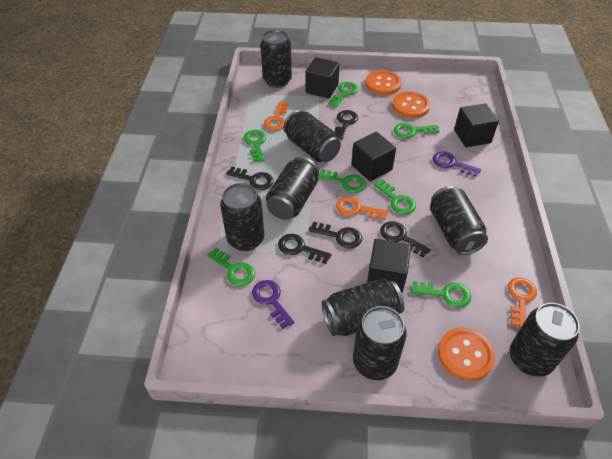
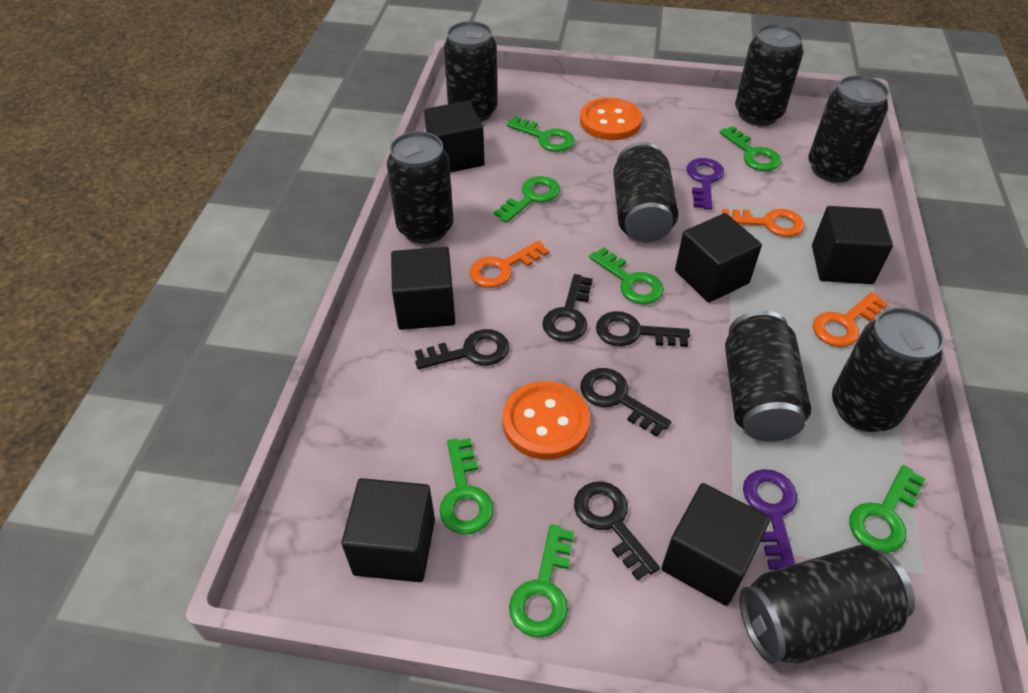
black cube: [306,57,340,99] [351,132,396,182] [367,239,411,293] [454,104,499,147] = 4 -> [341,478,435,582] [391,247,455,330] [424,101,485,173] [661,483,770,606] [675,213,762,303] [812,206,893,284] = 6
orange button: [365,70,402,95] [392,91,430,118] [438,327,495,381] = 3 -> [502,381,590,460] [580,98,642,140] = 2

